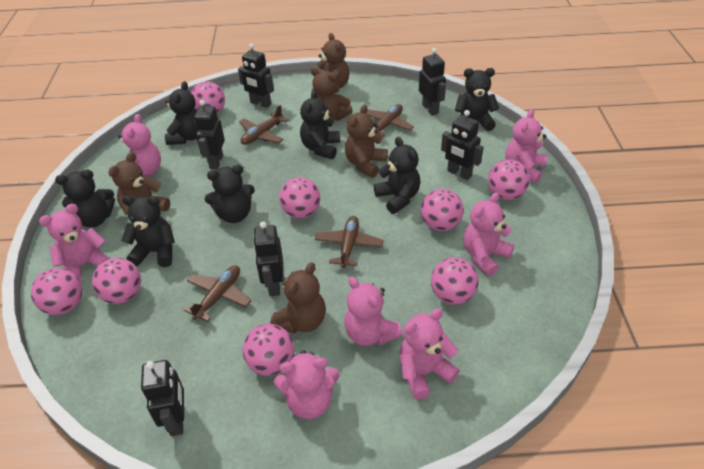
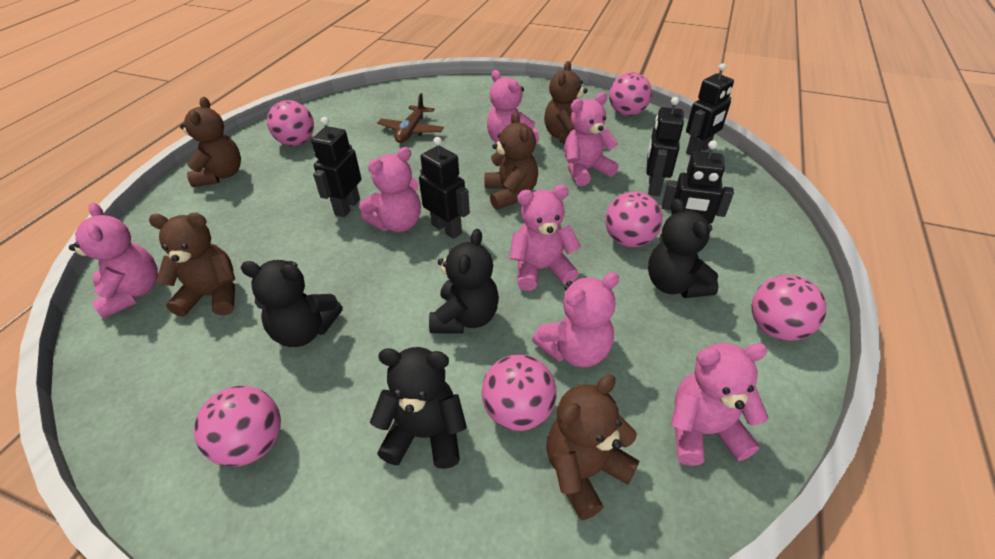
black robot: [141,360,184,436] [194,100,225,169] [238,44,274,108] [253,222,283,296] [419,48,446,115] [441,110,483,180] = 6 -> [311,117,361,217] [419,137,470,239] [646,97,684,196] [662,140,734,224] [686,63,734,155] = 5
black teddy bear: [55,169,115,228] [121,195,175,267] [165,81,198,145] [205,165,255,223] [300,90,340,159] [374,137,421,214] [455,68,499,131] = 7 -> [241,260,343,347] [370,347,467,469] [429,229,499,334] [648,198,718,298] = 4
brown plane: [184,265,251,322] [239,105,288,145] [315,216,384,268] [366,104,414,136] = 4 -> [377,93,444,143] = 1
pink ball: [31,268,82,315] [92,258,141,304] [191,81,225,114] [243,324,294,376] [279,177,320,218] [421,189,464,231] [431,258,479,305] [488,160,530,200] = 8 -> [194,386,281,467] [267,100,314,146] [482,354,556,431] [605,191,663,247] [609,72,652,116] [751,275,826,341] = 6

